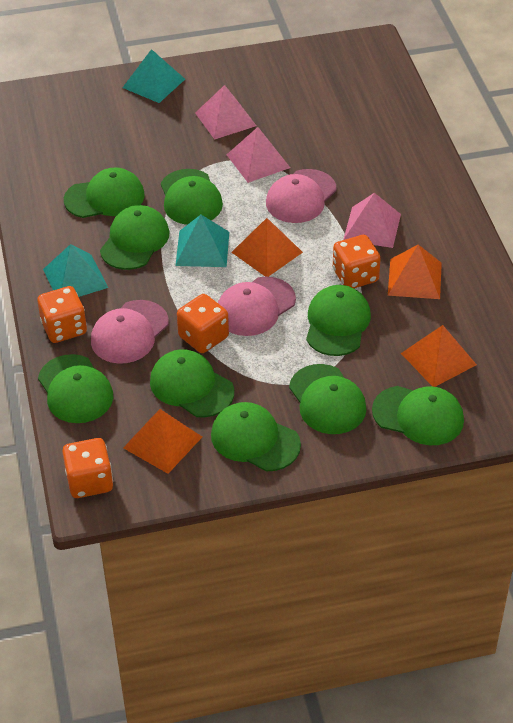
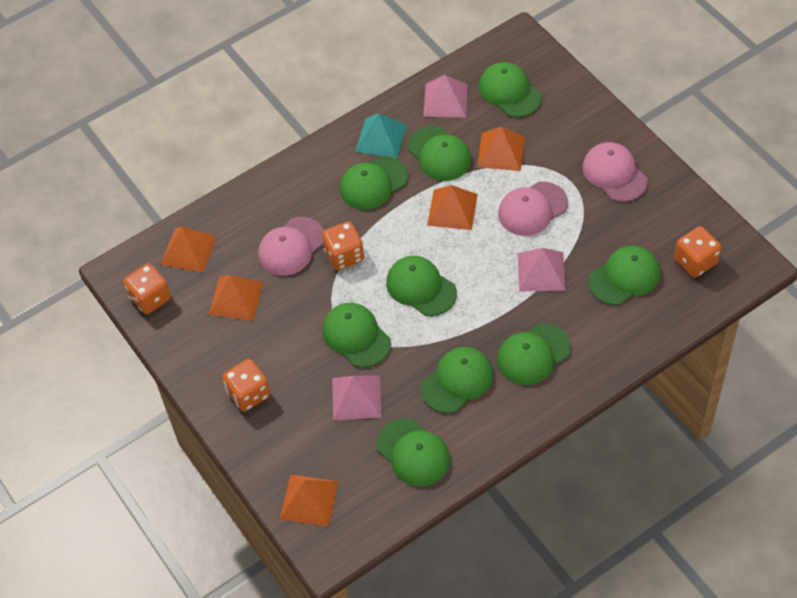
orange pyramid: [123,409,202,474] [231,218,303,277] [388,245,442,299] [401,325,477,387] = 4 -> [160,227,217,273] [209,275,264,321] [280,474,339,527] [427,185,478,230] [477,126,525,171] = 5
turquoise pyramid: [43,244,108,297] [122,49,185,103] [175,215,229,267] = 3 -> [355,113,407,158] = 1

